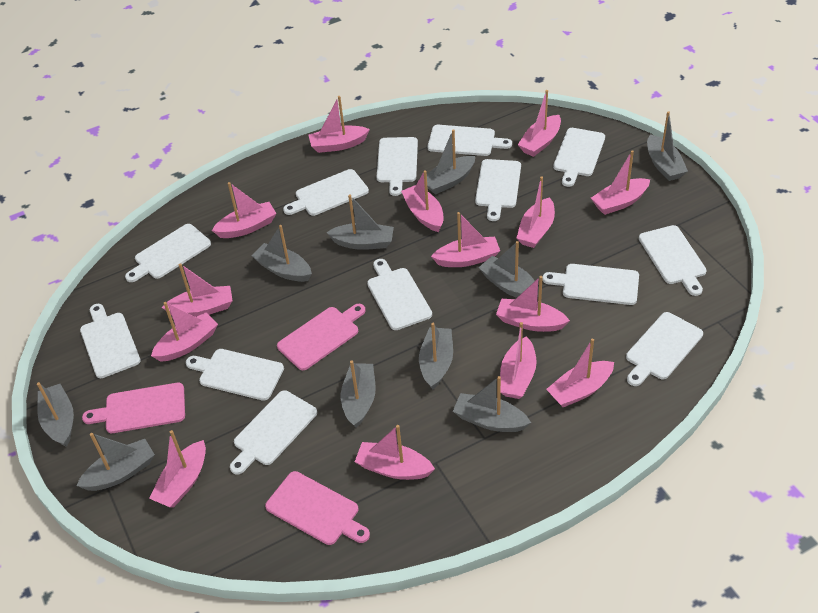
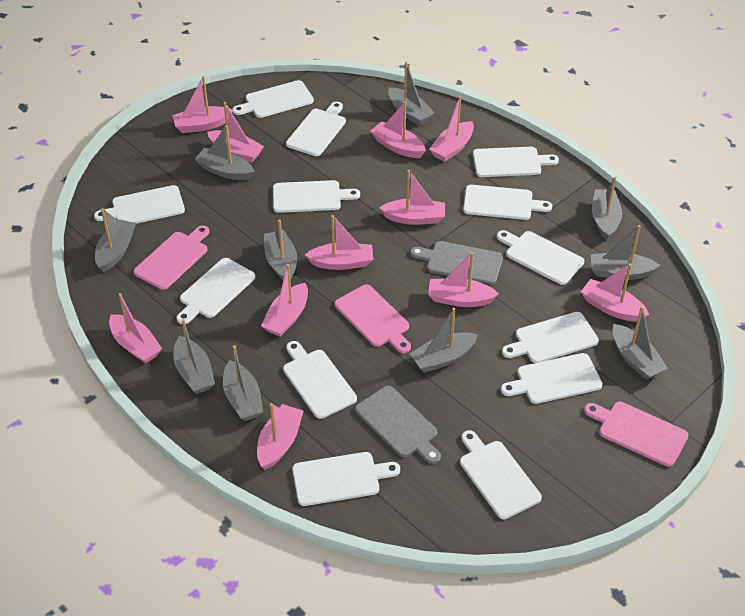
grey cutting board: none = 0 -> [355,386,441,464] [410,241,503,284] = 2
pink boat: [149,430,206,508] [151,302,218,362] [162,263,233,317] [212,182,277,238] [308,96,370,153] [355,425,435,480] [401,170,444,232] [431,212,500,267] [496,276,570,332] [500,322,537,399] [516,177,555,248] [518,90,561,157] [546,339,614,407] [591,150,650,215] = 14 -> [109,293,162,363] [172,76,234,133] [207,102,264,163] [257,403,303,470] [261,264,308,337] [305,215,373,270] [370,102,426,158] [379,170,445,225] [428,252,499,307] [429,96,474,162] [581,263,649,322] = 11

